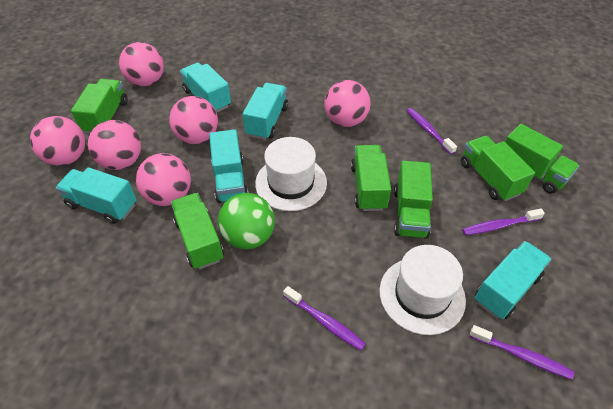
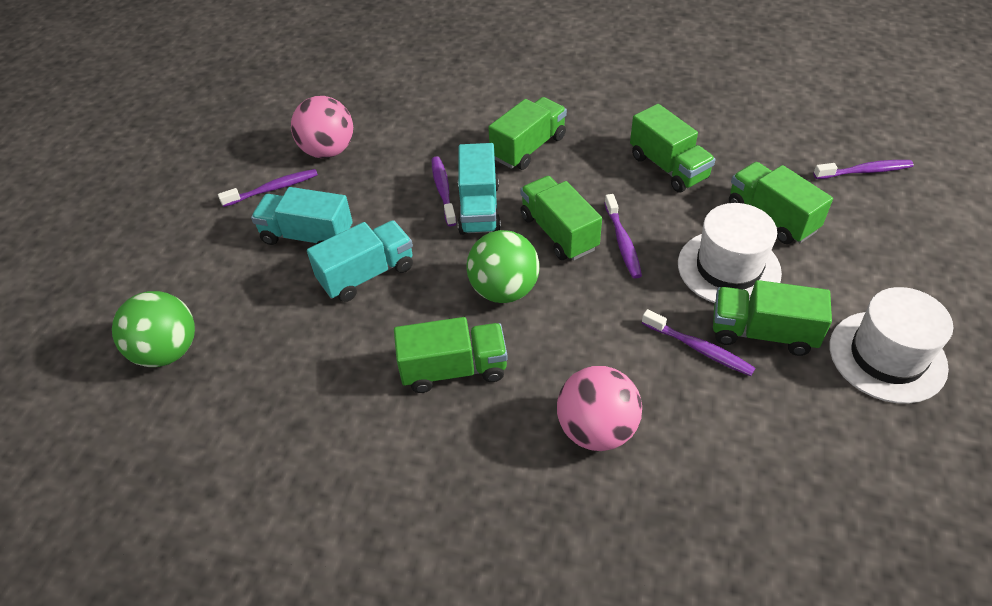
green ball: [218,193,275,249] = 1 -> [112,291,195,367] [467,230,540,303] = 2
pink ball: [30,116,85,166] [88,120,141,170] [119,42,164,86] [136,153,191,206] [169,96,218,144] [324,80,371,127] = 6 -> [291,96,353,158] [557,366,642,451] = 2
purple toothbrush: [283,286,366,351] [406,108,457,155] [462,208,545,235] [470,325,574,380] = 4 -> [218,169,318,207] [431,156,457,227] [604,194,642,279] [642,309,755,376] [813,160,914,179] = 5
turquoise truck: [56,167,137,224] [180,63,231,113] [209,129,248,203] [243,83,288,140] [475,241,552,319] = 5 -> [251,187,353,245] [307,221,413,302] [458,143,501,235] = 3

